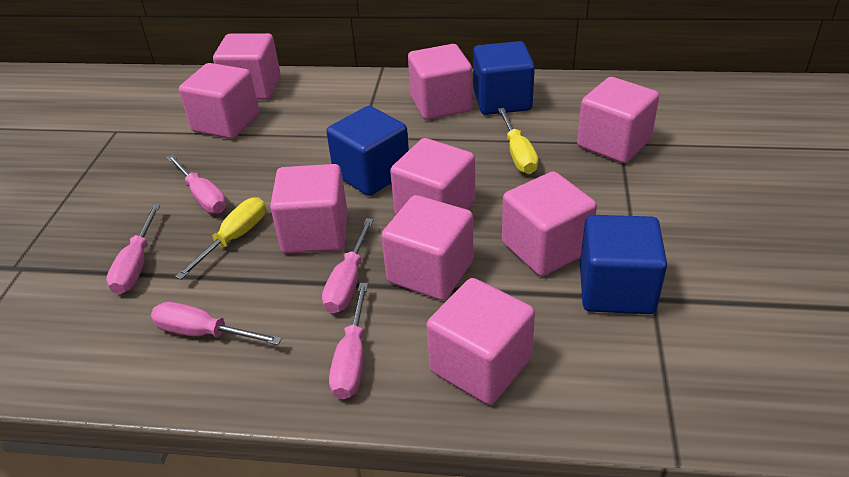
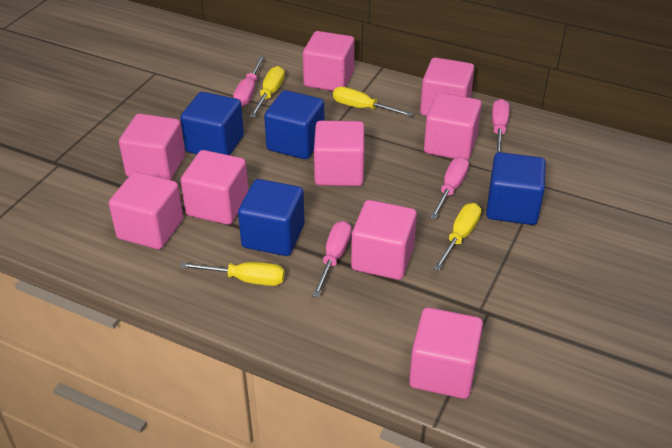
blue cube: [326,106,409,196] [473,41,535,115] [580,215,667,314] = 3 -> [180,92,244,155] [238,179,304,256] [264,90,324,159] [486,152,546,225] = 4
pink screwdriver: [106,204,160,294] [151,302,282,345] [167,155,227,214] [322,218,374,313] [329,283,368,399] = 5 -> [233,56,264,106] [312,221,352,297] [430,157,469,220] [492,99,510,153] = 4
yellow screwdriver: [175,197,266,280] [498,108,538,174] = 2 -> [180,262,285,286] [249,66,285,118] [333,87,413,117] [433,203,481,271] = 4

